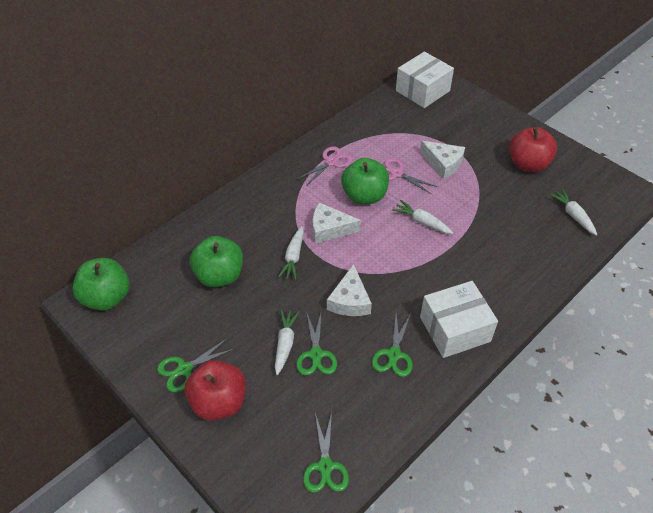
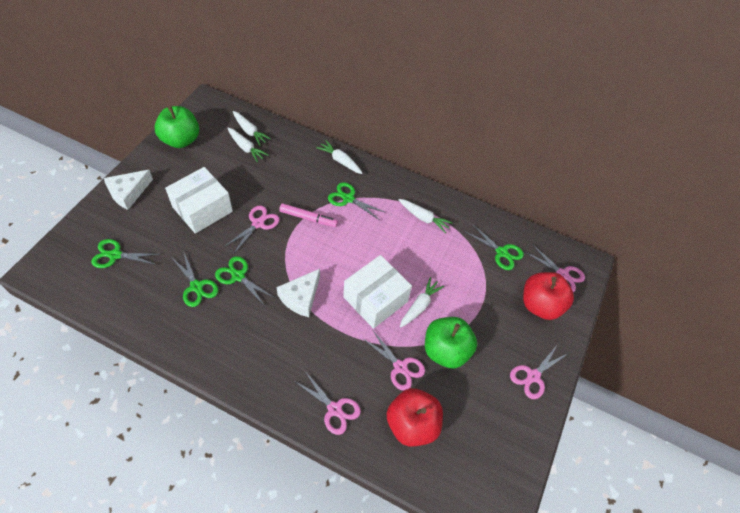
green apple: [72,258,130,311] [190,236,243,287] [341,158,389,205] = 3 -> [154,106,199,148] [425,317,477,369] = 2
green scissors: [157,338,234,392] [296,313,337,375] [303,412,349,493] [372,314,413,377] = 4 -> [91,239,160,268] [172,253,219,307] [215,256,275,305] [328,182,386,220] [466,224,524,270] = 5
pink marker: none = 0 -> [279,203,338,227] = 1
pink scissors: [297,146,352,186] [384,158,437,194] = 2 -> [224,206,280,253] [294,371,361,435] [362,329,425,390] [510,344,569,399] [525,244,585,292] = 5
white carrot: [275,309,300,375] [278,226,304,280] [392,200,453,234] [549,189,597,236] = 4 -> [228,128,269,163] [233,111,271,146] [316,140,363,174] [399,199,453,233] [400,277,444,328] = 5
white cheese: [313,202,361,244] [327,264,372,316] [420,141,465,179] = 3 -> [104,170,153,210] [277,269,320,317] = 2

